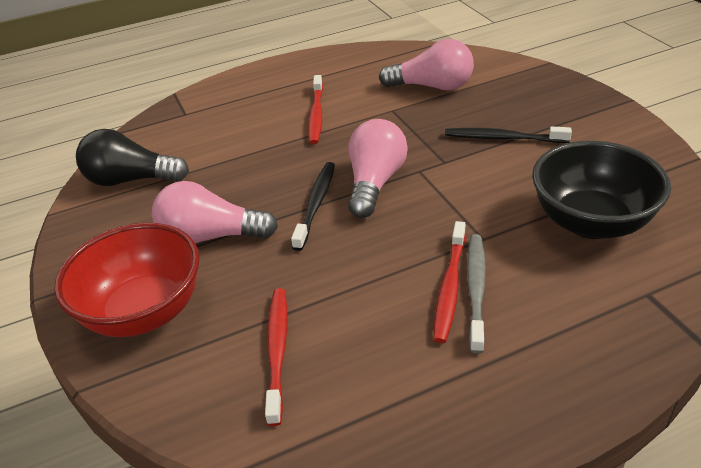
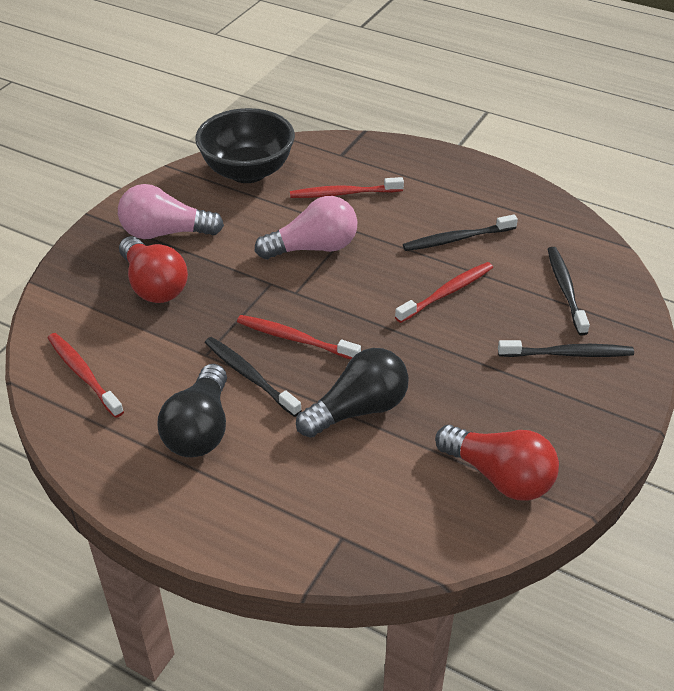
black light bulb: [76,129,189,186] = 1 -> [158,364,227,457] [296,348,409,438] = 2
black toothbrush: [291,162,335,251] [445,126,572,143] = 2 -> [205,337,302,417] [403,214,518,251] [498,340,634,357] [547,247,590,335] = 4
grey toothbrush: [467,234,486,354] = 1 -> none = 0
pink light bulb: [152,181,278,244] [348,119,408,218] [379,39,474,91] = 3 -> [118,184,224,239] [255,196,358,259] = 2
red bowl: [54,223,200,337] = 1 -> none = 0
red light bulb: none = 0 -> [119,236,188,303] [435,425,559,500] = 2
red toothbrush: [265,288,287,426] [308,75,323,144] [433,221,466,343] = 3 -> [48,333,124,418] [237,315,361,359] [290,177,404,198] [395,262,493,323] = 4

